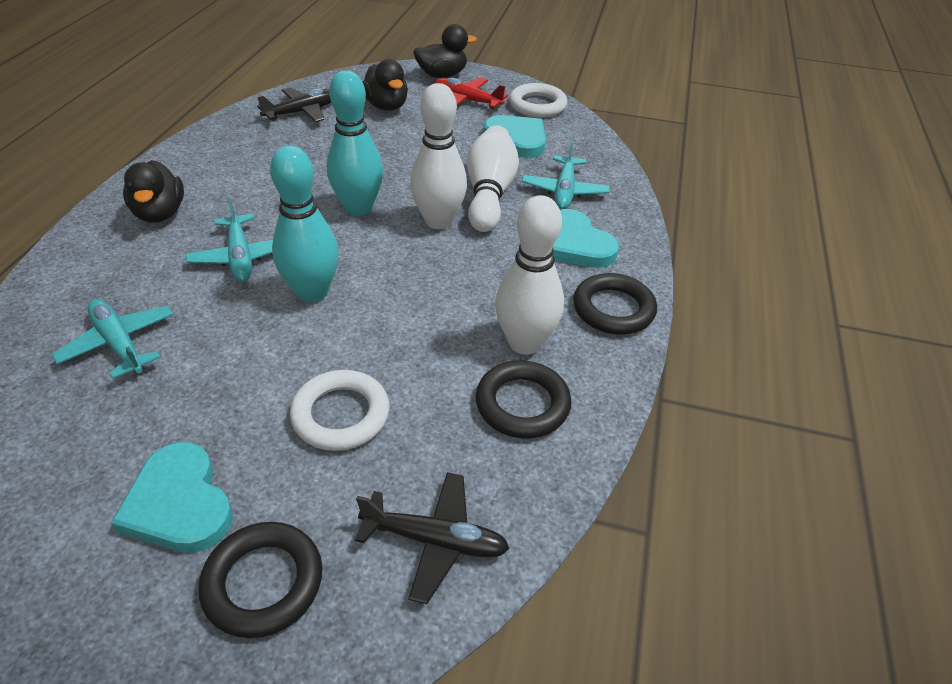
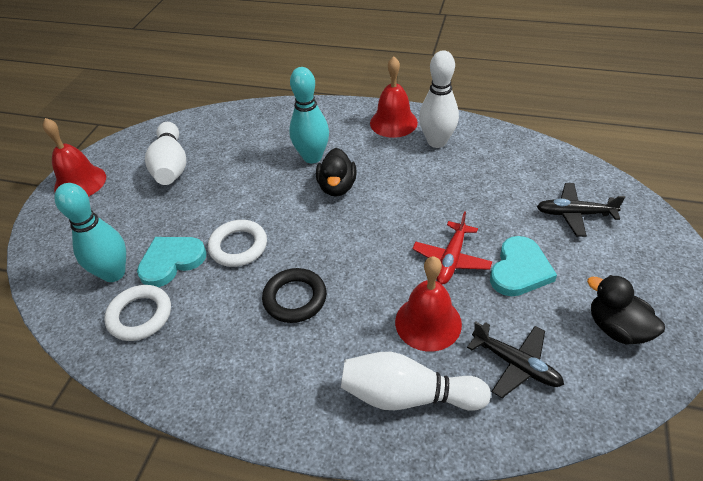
black duck: [123,160,184,223] [362,59,408,111] [413,24,477,78] = 3 -> [316,148,357,197] [587,275,665,345] = 2
black ring: [199,522,322,638] [476,361,571,438] [573,273,657,335] = 3 -> [262,268,327,323] = 1
red bell: none = 0 -> [43,118,106,197] [370,56,418,138] [395,256,462,352] = 3
turquoise heart: [111,442,233,553] [483,115,546,158] [553,209,619,268] = 3 -> [137,237,207,287] [490,236,557,296] = 2
turquoise plane: [52,299,174,379] [186,198,273,282] [522,140,610,209] = 3 -> none = 0

